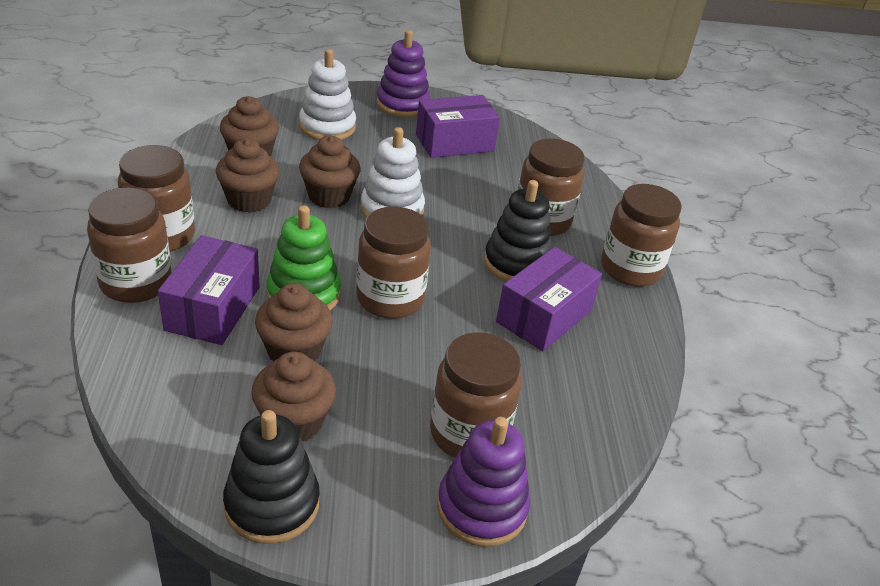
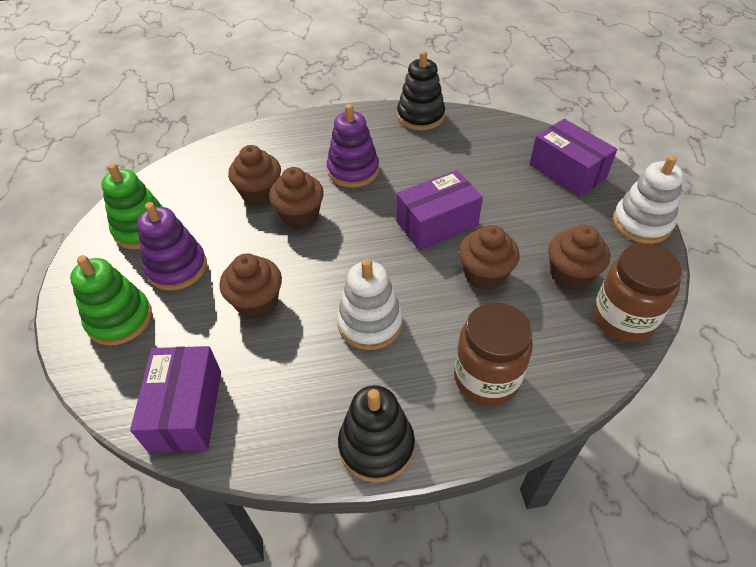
brown jar: [87,188,172,303] [118,145,195,252] [356,207,431,319] [430,332,522,458] [518,138,584,236] [601,184,682,287] = 6 -> [454,302,533,406] [593,243,683,342] = 2
green stacking toy: [267,205,341,311] = 1 -> [70,255,152,346] [101,163,163,249] = 2

